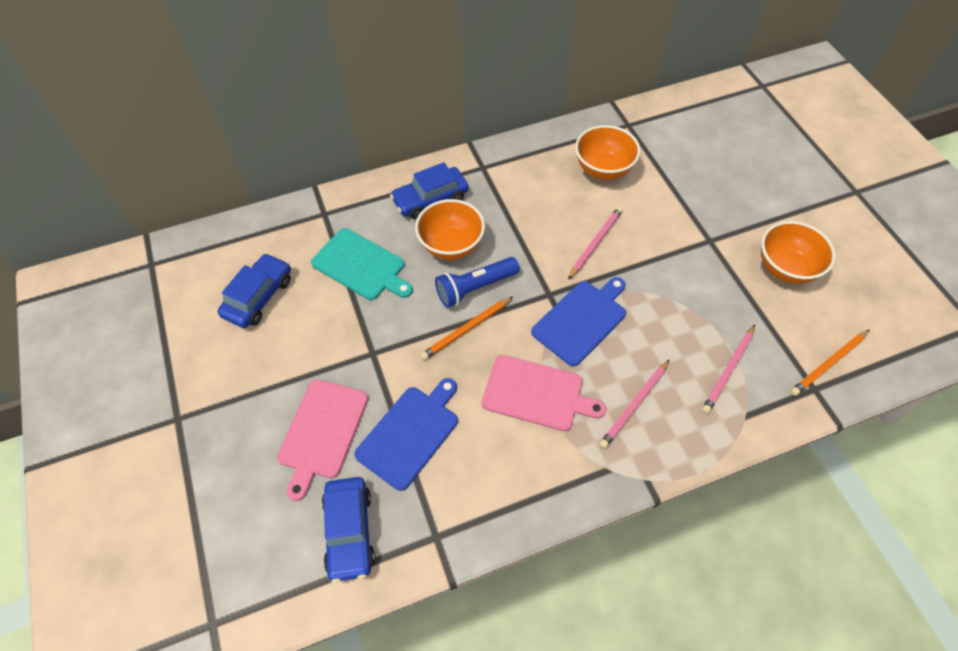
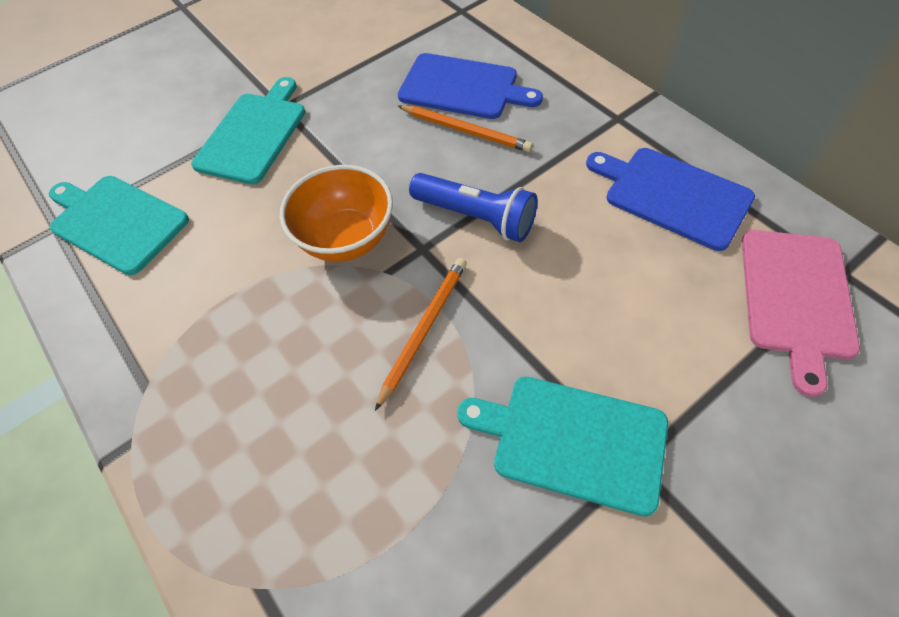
blue car: [217,253,291,328] [322,477,375,583] [390,162,469,219] = 3 -> none = 0
orange bowl: [415,199,485,260] [575,125,641,180] [761,221,836,284] = 3 -> [280,165,393,262] = 1
pink cutting board: [277,380,368,501] [482,355,606,431] = 2 -> [742,230,860,397] = 1
pink pencil: [568,207,623,279] [599,359,670,449] [702,325,755,414] = 3 -> none = 0
turquoise cutting board: [311,228,413,300] = 1 -> [49,176,189,275] [191,77,305,184] [457,377,668,517] = 3

